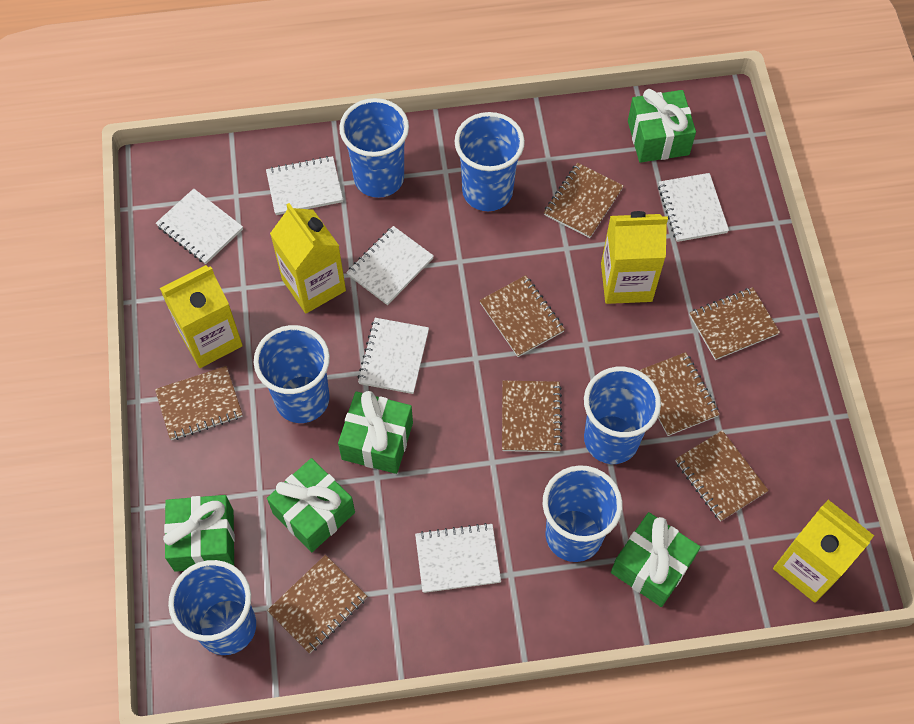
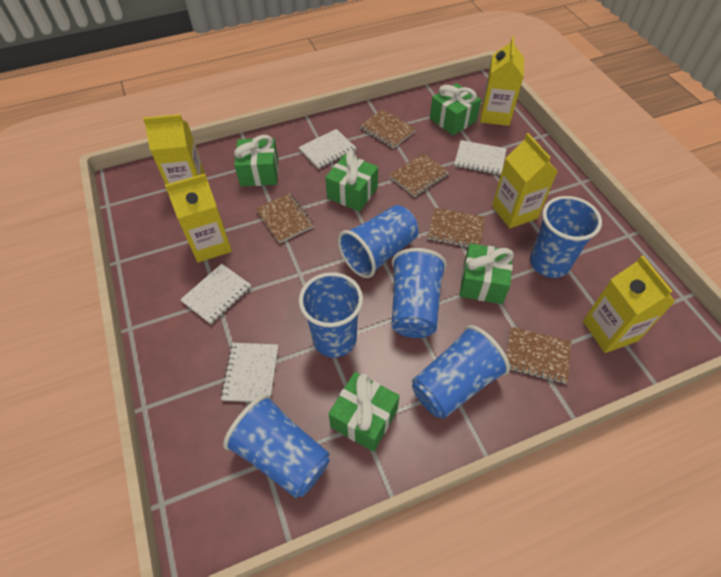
brown notebook: [155,366,243,440] [267,555,367,654] [479,275,565,357] [502,381,563,452] [544,163,624,238] [638,352,720,436] [676,430,769,522] [689,287,780,360] = 8 -> [255,193,314,243] [360,109,416,148] [389,153,449,197] [428,208,485,247] [506,326,571,384] = 5
white notebook: [156,189,243,264] [266,156,343,215] [346,226,434,305] [358,318,429,394] [415,523,501,593] [658,173,729,242] = 6 -> [180,264,251,324] [221,343,279,402] [299,129,356,169] [454,140,507,175] = 4
yellow carton: [160,265,243,368] [270,203,346,313] [601,211,668,304] [773,500,874,603] = 4 -> [143,114,205,185] [165,174,232,263] [480,36,524,126] [492,133,558,229] [583,256,675,353] = 5

